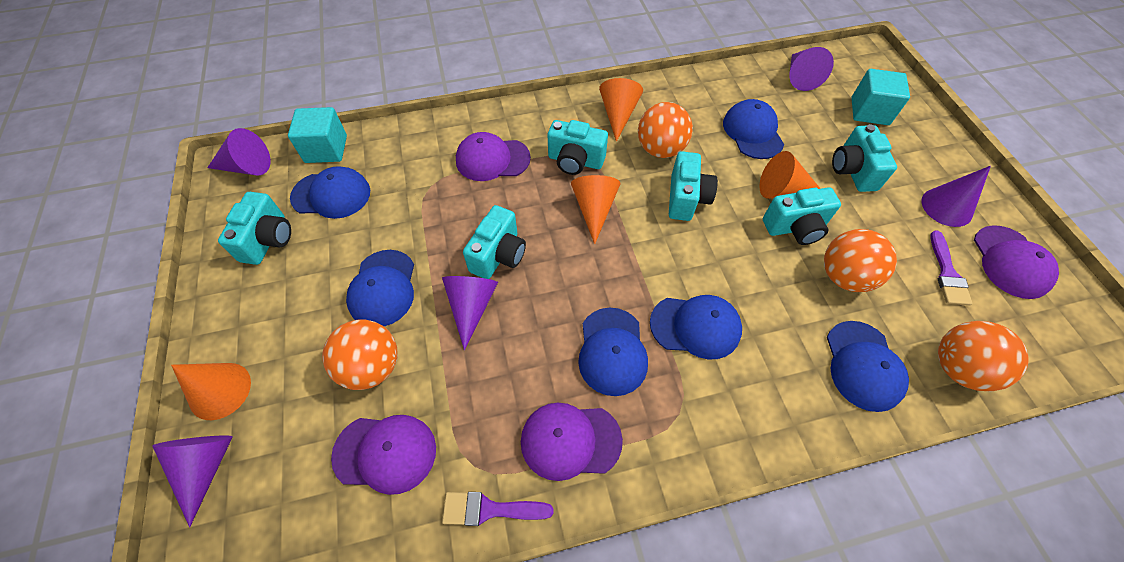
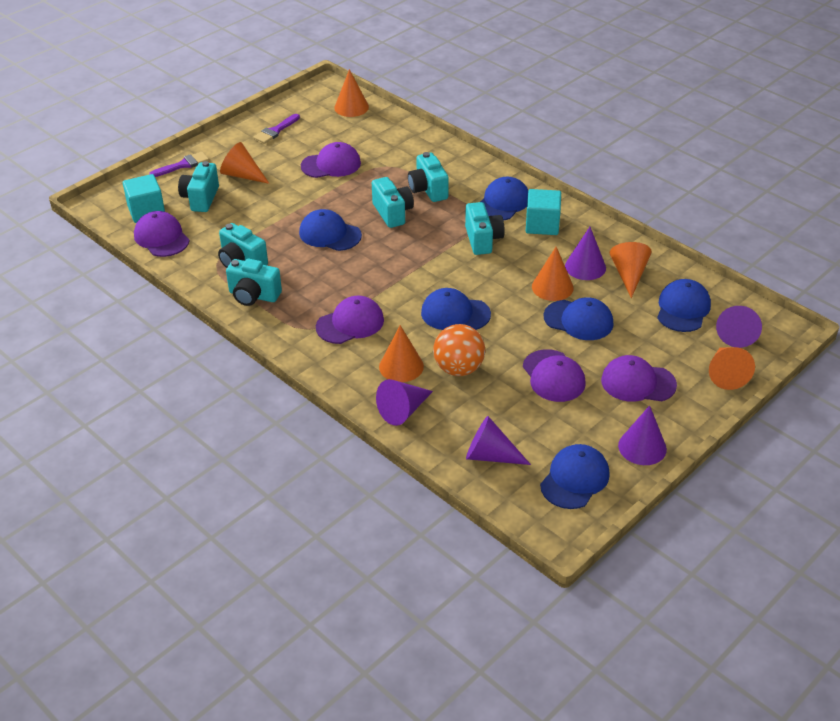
orange ball: [322,320,398,390] [638,102,693,158] [824,229,897,292] [938,321,1029,392] = 4 -> [433,324,485,376] = 1
orange cone: [171,363,251,420] [571,175,621,244] [599,78,643,142] [759,151,821,199] = 4 -> [220,142,269,184] [334,69,369,117] [379,325,424,382] [532,247,574,301] [610,242,652,298] [709,347,755,390] = 6
purple cap: [331,415,436,495] [456,132,531,181] [521,403,623,481] [974,225,1059,299] = 4 -> [134,211,190,257] [301,142,361,178] [316,296,384,344] [523,349,586,402] [601,355,677,402] = 5

